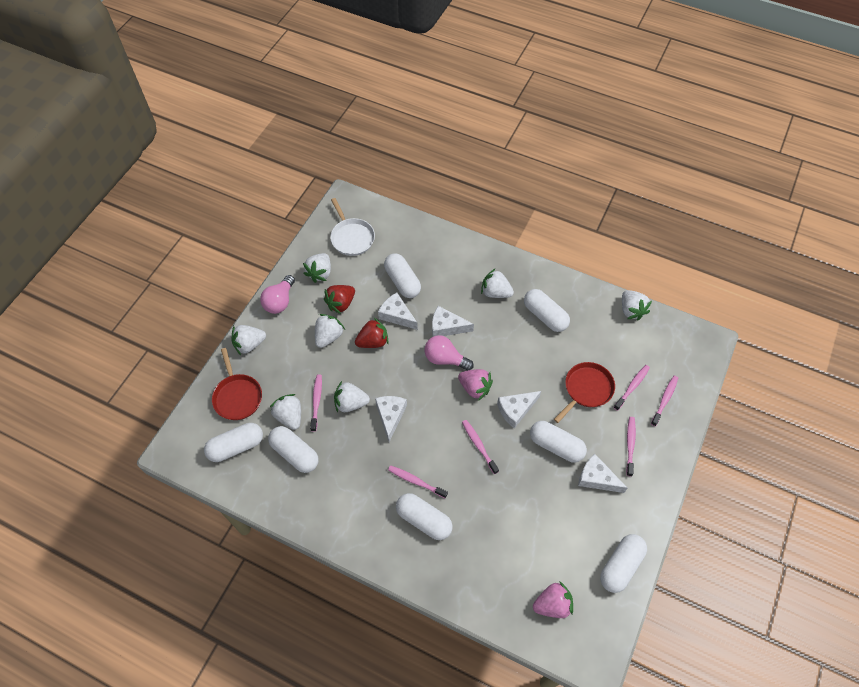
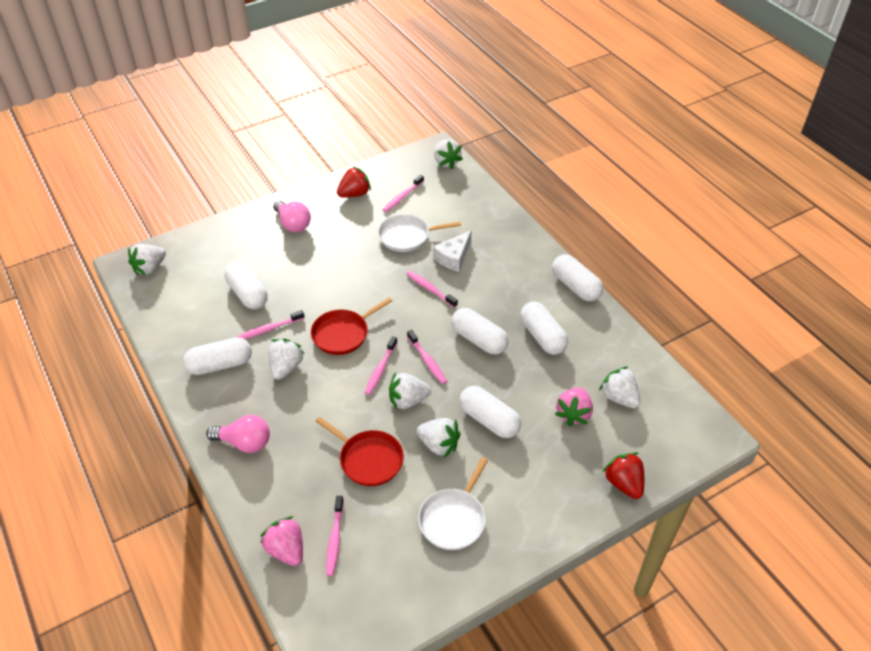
white capsule: [204,423,263,462] [268,426,318,473] [384,253,421,298] [396,493,453,540] [524,289,570,332] [530,421,587,462] [600,534,647,593] = 7 -> [183,337,252,375] [224,261,268,310] [451,308,509,355] [459,386,521,438] [520,302,568,355] [552,254,603,302] = 6
white cheese: [375,396,407,442] [378,293,418,330] [432,306,474,337] [497,391,541,428] [578,454,628,493] = 5 -> [433,230,472,272] = 1
white pan: [330,198,375,256] = 1 -> [378,214,461,252] [418,457,488,550] = 2
white strawberry: [232,325,266,355] [270,394,301,430] [303,253,331,283] [315,314,345,348] [334,381,370,412] [481,268,514,298] [622,290,652,321] = 7 -> [128,244,166,275] [268,339,305,380] [389,372,431,410] [417,418,461,458] [434,139,463,169] [599,366,640,408] = 6

